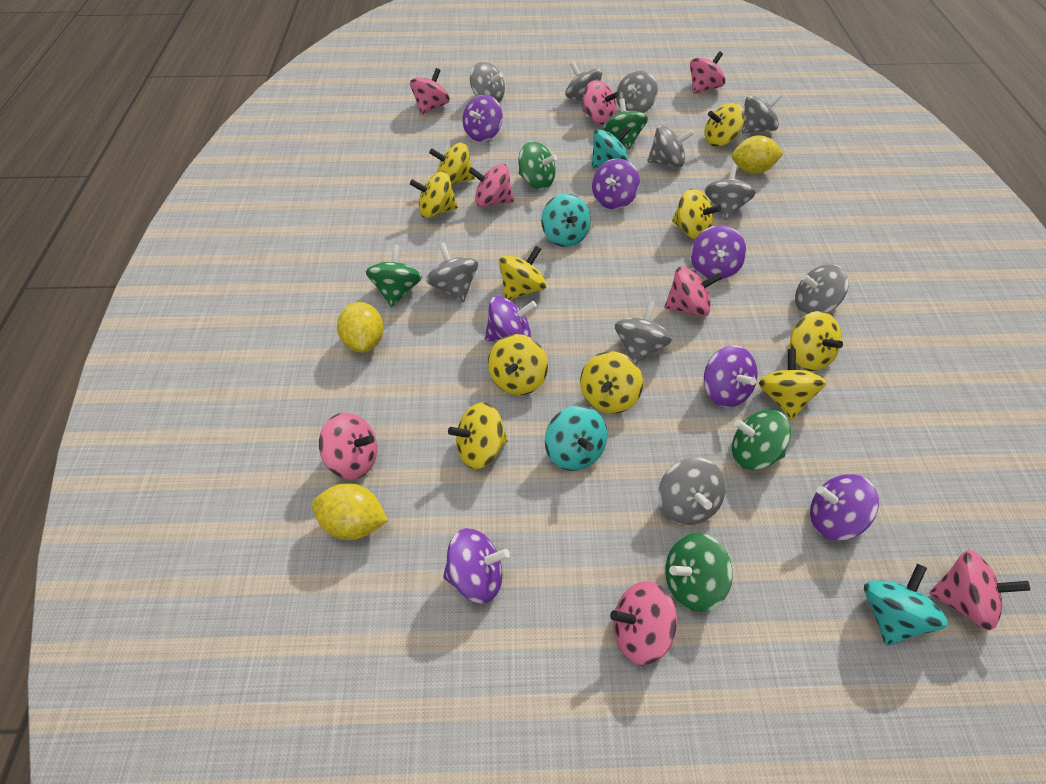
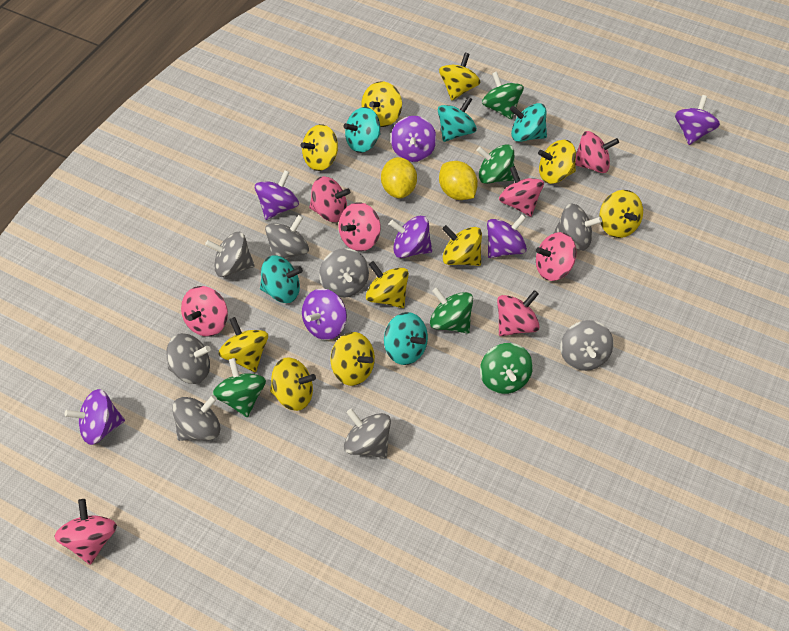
grey spinning top: [426,243,478,302] [470,62,505,103] [565,62,602,101] [615,301,673,364] [616,70,658,113] [647,125,694,167] [658,458,726,525] [705,164,756,221] [742,93,782,134] [795,264,849,315] = 10 -> [166,333,211,384] [172,395,221,441] [205,232,255,277] [265,215,309,259] [319,248,369,298] [344,409,391,458] [553,203,602,251] [560,320,614,371] = 8
turquoise spinning top: [541,194,591,247] [545,405,607,471] [592,126,631,169] [864,564,948,646] = 4 -> [260,255,303,303] [343,107,380,153] [384,312,428,365] [438,97,477,142] [510,103,547,142] = 5
yellow lemon: [312,483,388,540] [337,302,384,353] [732,135,783,174] = 3 -> [381,157,417,198] [439,161,478,200] = 2

